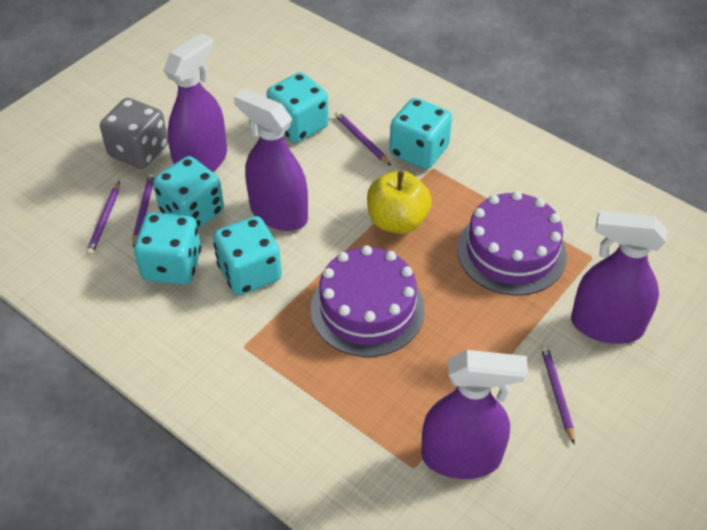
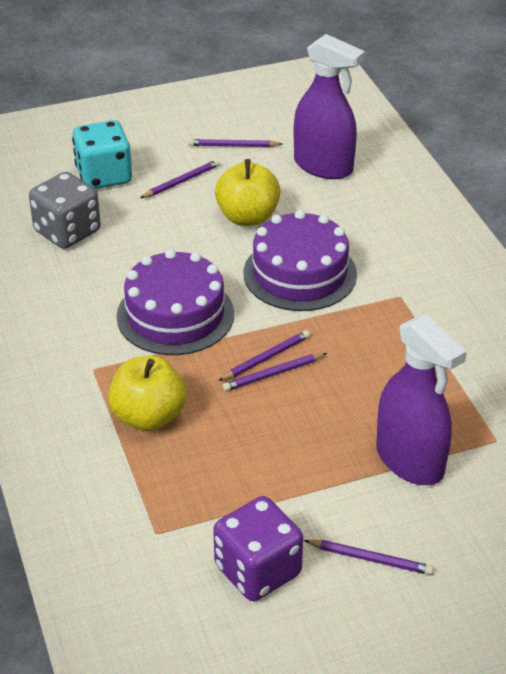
purple dice: none = 0 -> [213,496,303,601] = 1
purple pencil: [86,181,120,256] [133,173,155,248] [335,111,391,166] [541,345,575,444] = 4 -> [140,159,220,198] [188,139,282,147] [218,330,310,381] [222,353,327,391] [303,540,434,575] = 5
purple spray bottle: [163,33,227,172] [234,88,308,231] [421,350,528,479] [571,211,667,344] = 4 -> [294,34,365,179] [376,314,467,485] = 2
turquoise dice: [134,212,201,285] [153,156,224,228] [213,216,282,295] [267,72,329,143] [389,98,452,169] = 5 -> [72,120,132,189] = 1
yellow apple: [367,171,432,234] = 1 -> [108,356,186,431] [215,159,281,226] = 2

